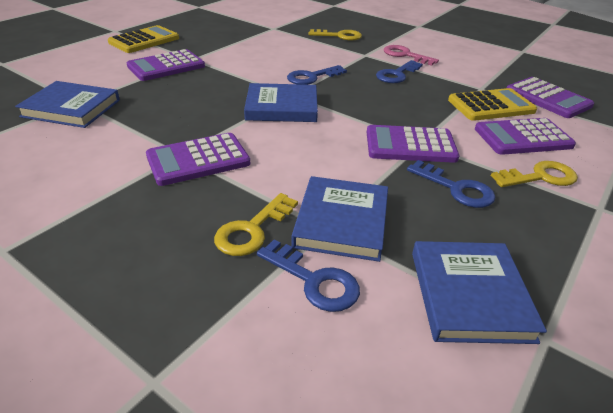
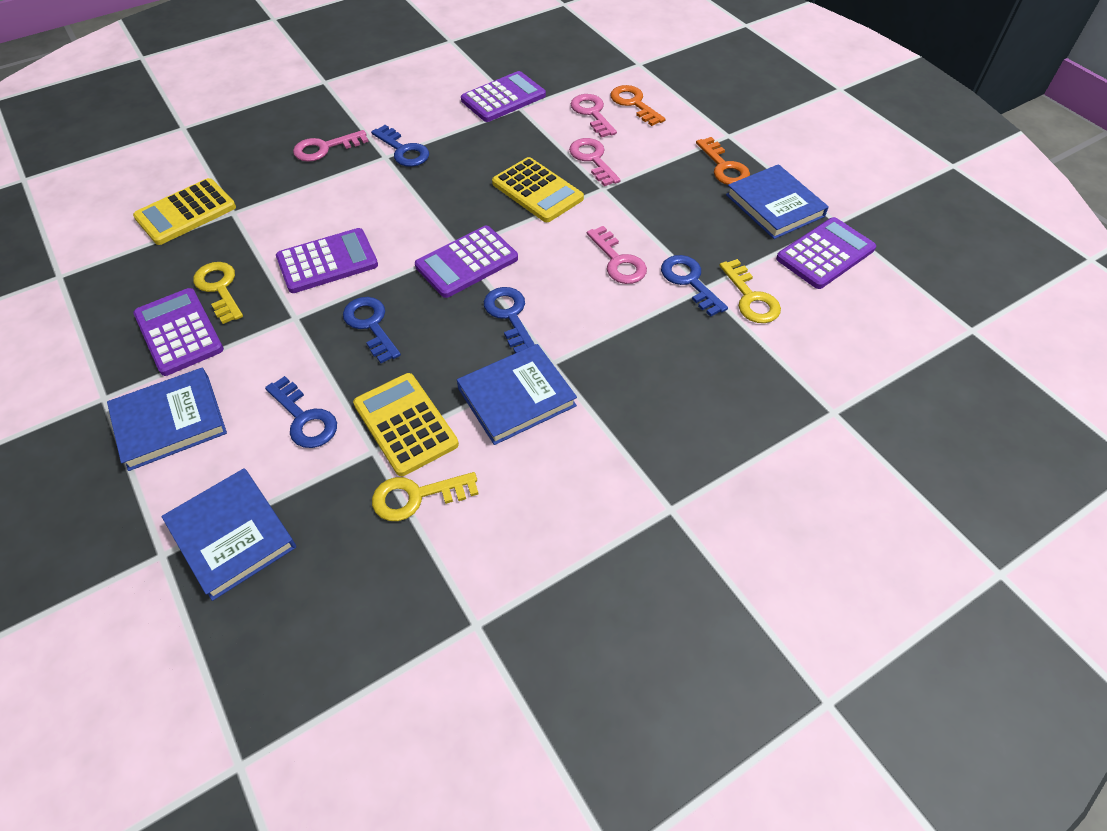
blue key: [257,239,360,312] [287,65,347,85] [376,60,423,83] [407,160,495,208] = 4 -> [265,376,337,448] [343,297,401,363] [371,125,429,167] [484,287,535,353] [661,255,728,317] = 5
orange key: none = 0 -> [611,85,665,126] [696,137,750,185] = 2
pink key: [384,45,439,66] = 1 -> [293,130,369,162] [569,138,621,186] [571,94,617,138] [587,226,647,284] = 4
yellow calculator: [108,25,179,53] [448,88,537,121] = 2 -> [133,178,236,245] [353,373,459,476] [492,157,584,222] = 3

